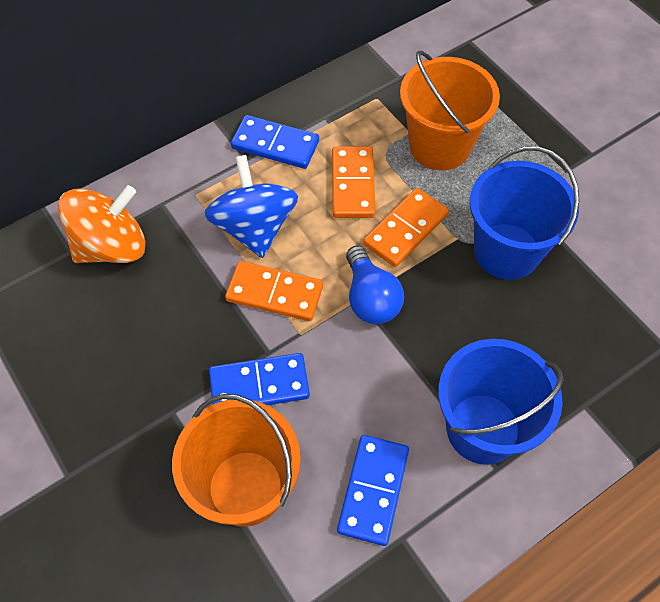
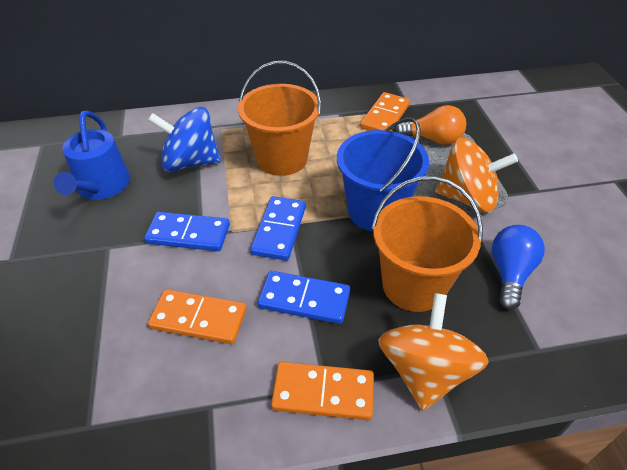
blue bucket: [438,339,564,465] [470,147,579,280] = 2 -> [337,117,429,231] = 1
blue watering can: none = 0 -> [54,111,130,200] = 1
orange light bulb: none = 0 -> [394,105,467,145] = 1
orange spinning top: [58,185,145,263] = 1 -> [378,293,489,411] [435,138,518,212] = 2

